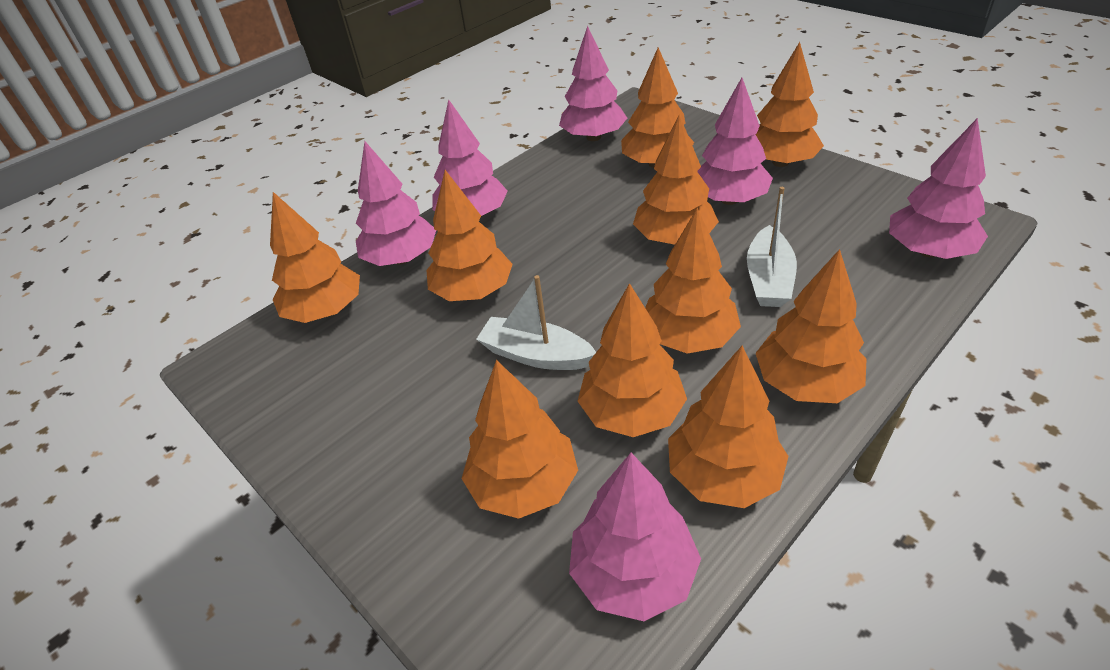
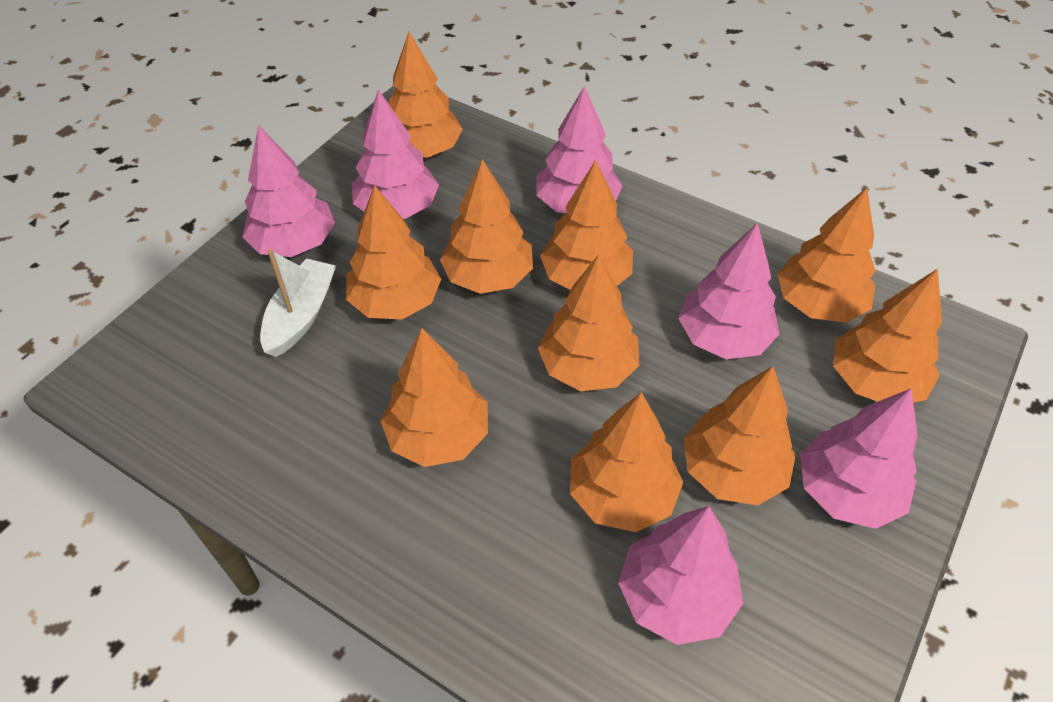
white boat: [476,275,596,370] [747,187,797,307] = 2 -> [260,250,336,357] = 1

